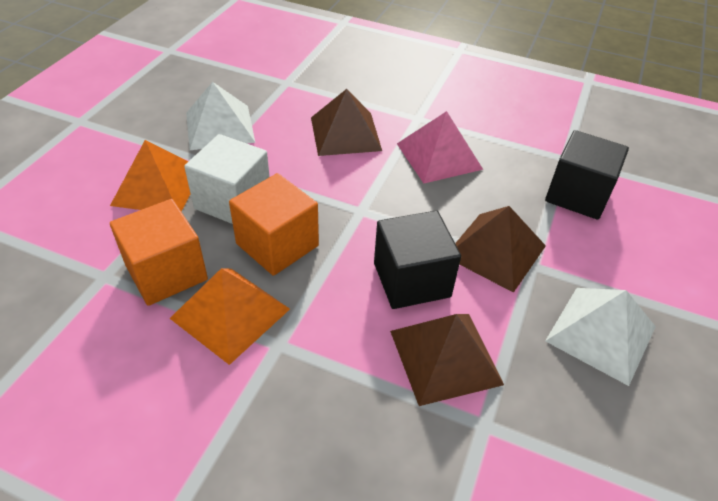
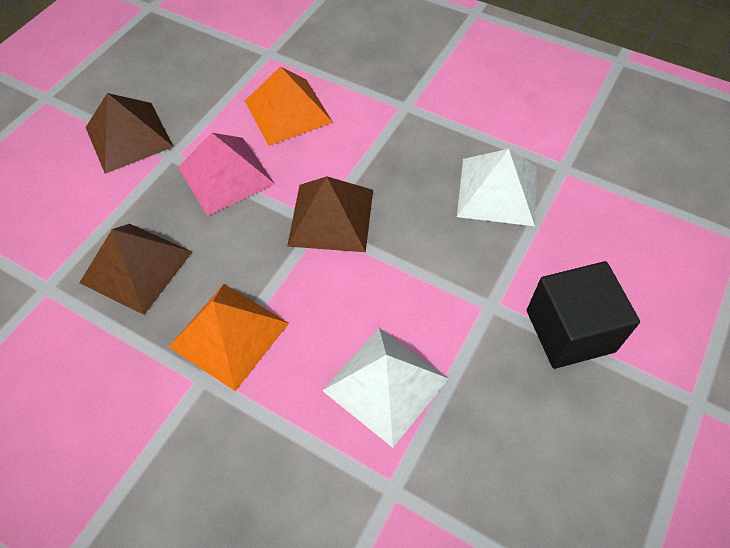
black cube: [374,211,461,309] [545,130,629,220] = 2 -> [527,261,640,369] = 1
orange cube: [110,199,208,306] [229,173,319,276] = 2 -> none = 0
white cube: [184,134,270,224] = 1 -> none = 0

